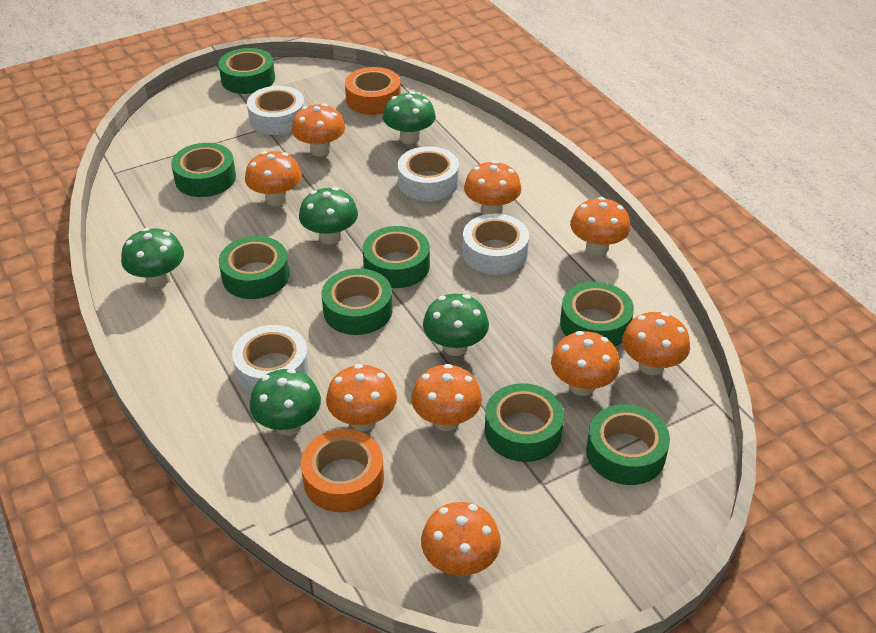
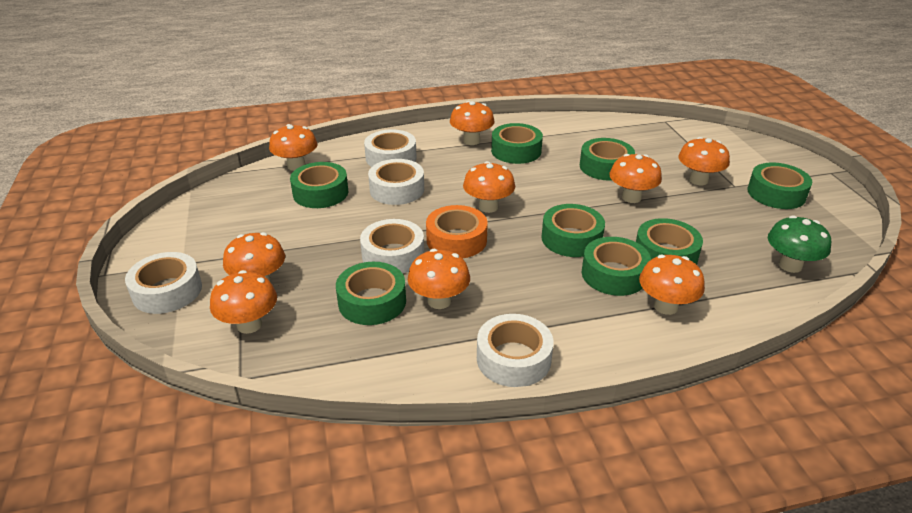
green mushroom: [121,228,184,287] [250,369,321,436] [299,187,358,244] [383,91,436,144] [423,293,489,356] = 5 -> [768,215,831,273] = 1
orange tape: [301,429,384,512] [345,67,401,115] = 2 -> [426,205,488,258] = 1
white tape: [232,325,309,393] [247,86,305,135] [398,146,459,201] [462,214,529,275] = 4 -> [125,252,202,314] [360,219,424,273] [364,129,417,167] [368,159,424,205] [477,314,553,387] = 5

